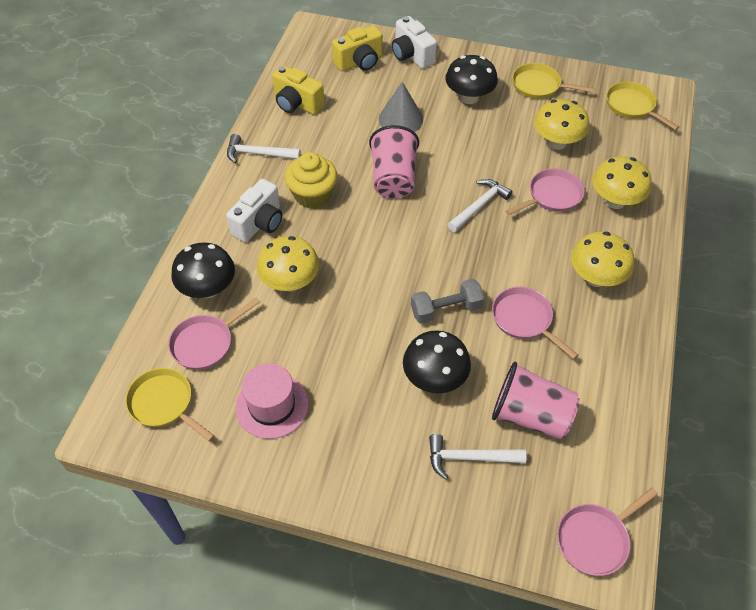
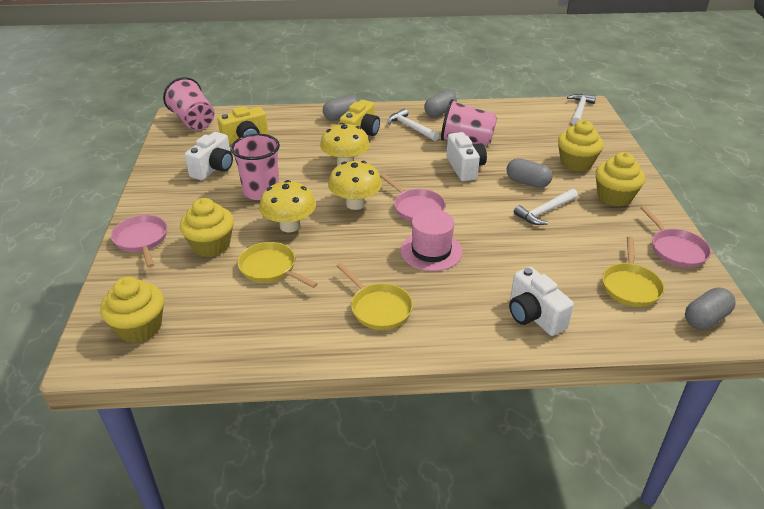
black mushroom: [171,243,235,298] [403,330,471,393] [445,55,498,104] = 3 -> none = 0
grey capsule: none = 0 -> [323,95,359,121] [424,90,457,117] [507,158,553,188] [685,287,736,330] = 4
grey cone: [379,82,423,132] = 1 -> none = 0
grey dumbbell: [411,279,484,324] = 1 -> none = 0
pink cup: [369,125,419,198] [492,362,580,439] = 2 -> [163,77,215,130] [231,134,280,200] [441,99,497,146] = 3
pink pan: [168,297,260,370] [492,287,578,359] [506,168,585,215] [557,488,658,576] = 4 -> [111,215,167,268] [380,174,446,222] [640,206,711,268] = 3
white camera: [226,179,282,242] [392,16,437,69] = 2 -> [185,132,233,180] [446,132,487,181] [509,267,574,336] = 3
yellow cupcake: [285,152,337,209] = 1 -> [100,277,164,343] [180,198,234,257] [558,120,604,171] [596,152,646,207] = 4
yellow mushroom: [257,236,320,292] [534,99,589,150] [571,232,634,287] [592,156,652,209] = 4 -> [259,180,316,232] [320,123,370,166] [328,161,382,210] = 3

